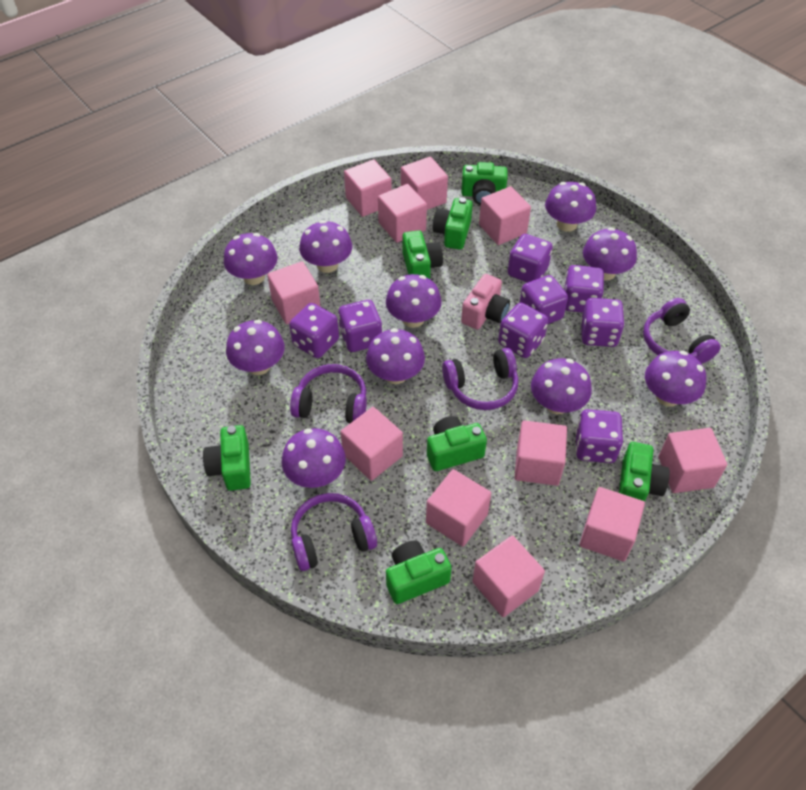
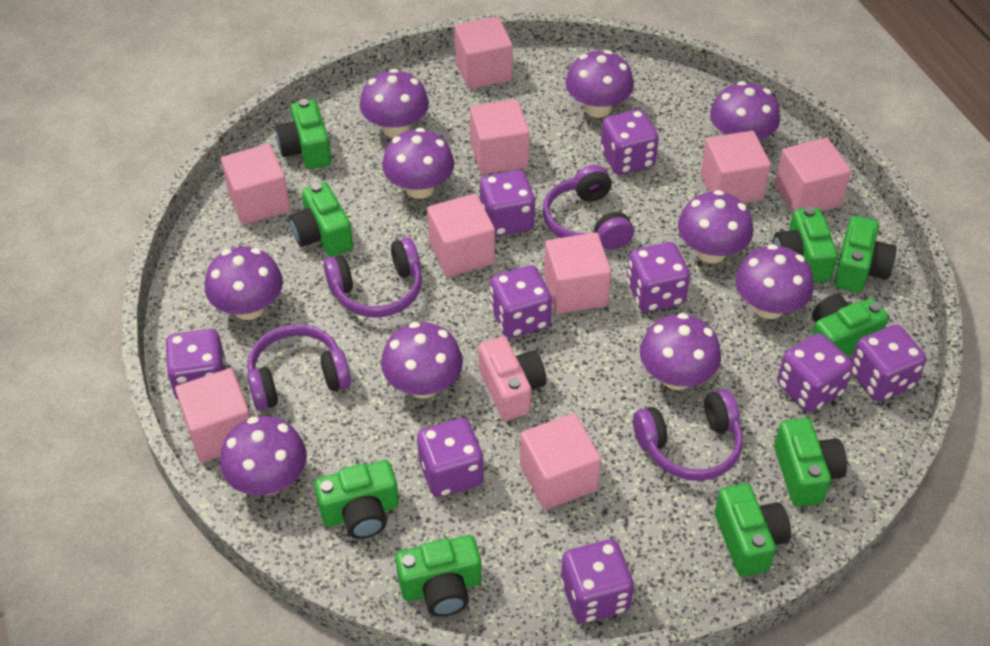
green camera: [203,425,251,491] [386,541,452,604] [402,230,443,279] [427,416,487,471] [433,197,473,250] [461,162,508,205] [619,442,670,502] = 7 -> [275,99,331,169] [289,182,353,257] [314,460,399,539] [395,535,481,616] [715,483,791,577] [773,207,838,283] [774,418,847,507] [812,294,889,356] [834,216,897,293] = 9
pink cube: [267,262,321,324] [341,407,403,481] [344,159,392,217] [378,184,427,243] [401,157,448,210] [426,469,491,547] [472,535,545,617] [479,186,531,245] [514,420,567,486] [580,487,645,561] [658,428,727,493] = 11 -> [175,368,250,463] [221,144,290,225] [427,194,495,277] [454,17,513,89] [470,99,530,174] [520,413,601,510] [544,232,611,314] [701,131,771,203] [775,138,851,212] = 9
purple dice: [289,303,339,358] [338,300,382,352] [498,303,548,358] [508,234,553,283] [519,275,568,324] [563,265,604,313] [575,409,623,463] [581,298,625,347] = 8 -> [165,329,226,400] [417,418,484,498] [480,170,536,237] [490,265,552,338] [561,539,634,623] [601,109,659,175] [627,242,690,312] [777,333,853,412] [851,325,926,402] = 9

